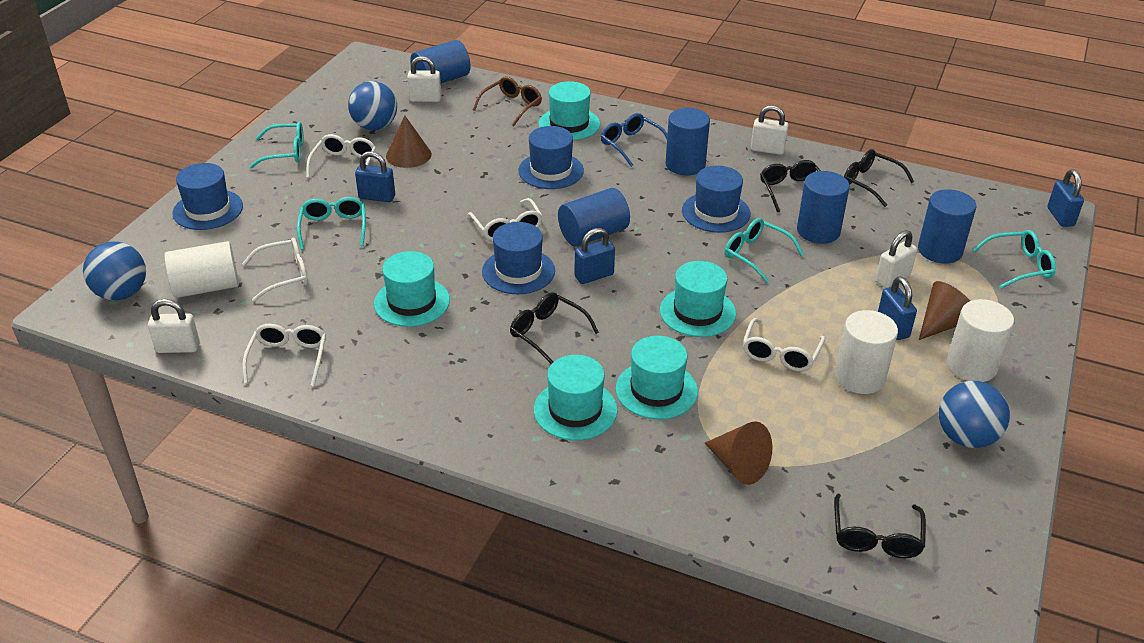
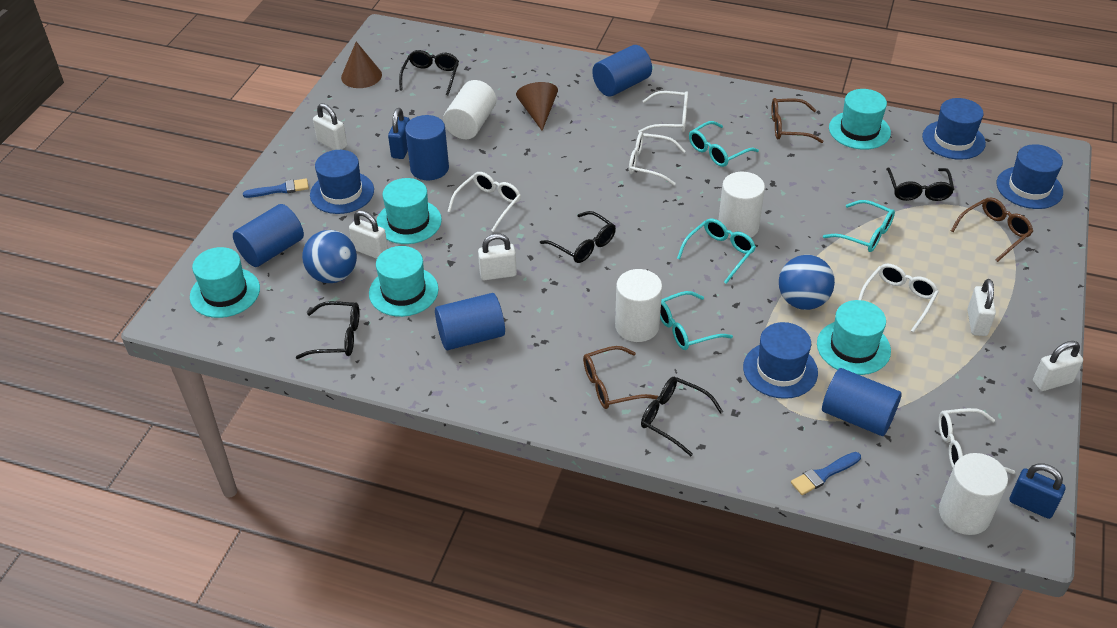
black glasses: [510,292,599,364] [760,160,821,212] [834,494,926,559] [844,149,914,207] = 4 -> [296,301,359,359] [399,50,459,95] [540,211,616,263] [641,377,723,456] [886,168,954,201] = 5
blue ball: [83,242,146,300] [348,81,397,130] [939,381,1010,448] = 3 -> [302,230,357,283] [779,255,835,310] = 2
blue brush: none = 0 -> [243,178,309,198] [791,452,861,495] = 2
blue glasses: [601,113,667,167] = 1 -> none = 0
blue padlock: [355,151,395,202] [575,228,615,284] [878,277,917,340] [1047,169,1084,227] = 4 -> [388,108,410,159] [1010,464,1065,519] = 2
brown cone: [386,115,432,168] [705,421,773,485] [919,281,970,340] = 3 -> [341,42,382,88] [516,82,558,131] = 2
brown glasses: [473,76,542,126] = 1 -> [583,346,658,409] [771,98,824,143] [951,197,1033,262] = 3
white cylinder: [164,241,239,298] [835,310,898,394] [947,299,1014,382] = 3 -> [443,80,496,139] [615,269,662,342] [718,172,765,238] [939,453,1008,535] = 4
white padlock: [148,299,200,353] [407,56,442,102] [751,105,788,155] [876,230,917,288] = 4 -> [313,103,347,150] [349,210,388,259] [478,233,517,280] [967,279,996,336] [1033,341,1083,391] = 5

